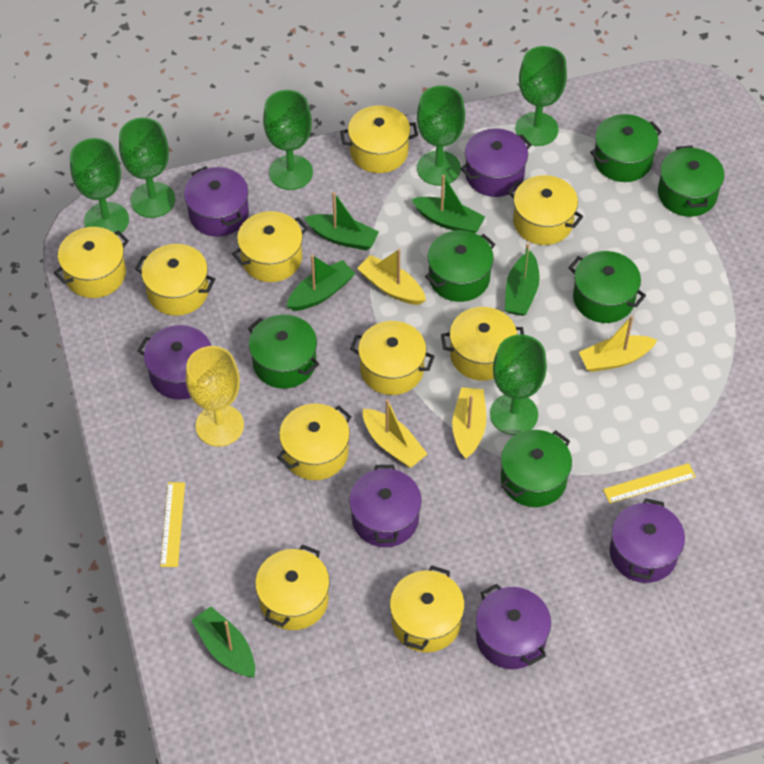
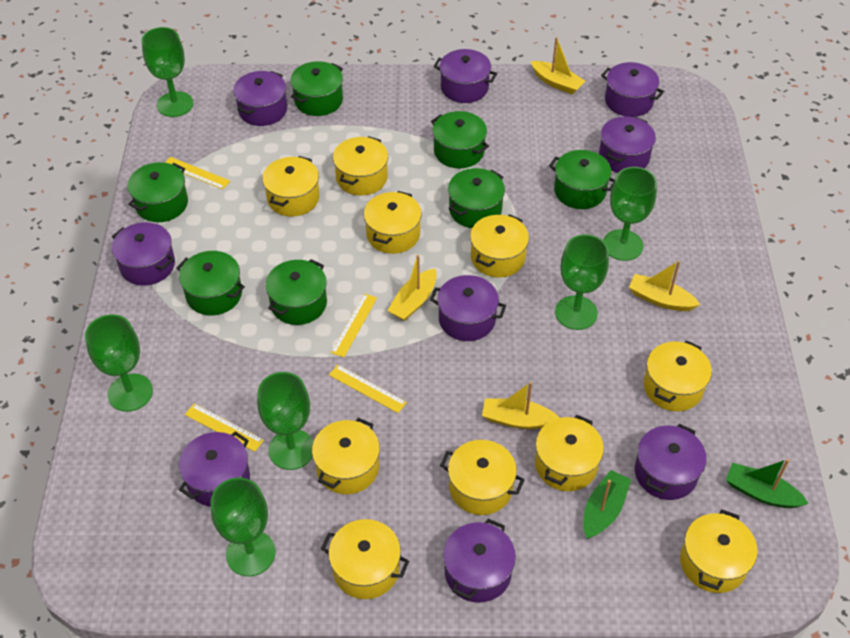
green boat: [191,606,255,677] [287,255,356,311] [304,192,379,250] [412,175,485,233] [505,243,540,316] = 5 -> [583,470,631,539] [726,459,809,508] = 2
green pot: [248,314,319,389] [425,230,495,302] [501,430,572,507] [568,251,646,323] [590,114,662,182] [658,146,724,217] = 6 -> [128,162,188,222] [176,251,245,316] [265,259,327,325] [291,61,343,116] [431,111,489,168] [448,168,505,228] [549,150,615,209] = 7
purple pot: [137,325,211,400] [184,166,249,237] [349,465,422,547] [460,128,532,197] [476,584,551,669] [610,498,685,583] = 6 -> [112,222,175,286] [179,431,250,507] [233,71,287,126] [430,275,506,341] [434,49,497,103] [443,519,516,603] [599,116,656,173] [601,62,664,117] [635,424,707,500] = 9
yellow goblet: [186,346,244,447] = 1 -> none = 0
yellow ruler: [160,482,185,567] [603,463,696,503] = 2 -> [165,157,230,189] [185,404,264,452] [329,365,407,413] [331,293,377,357] = 4

